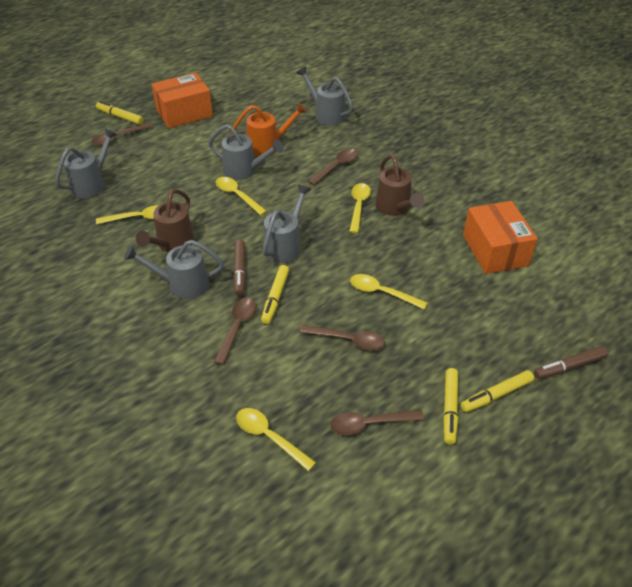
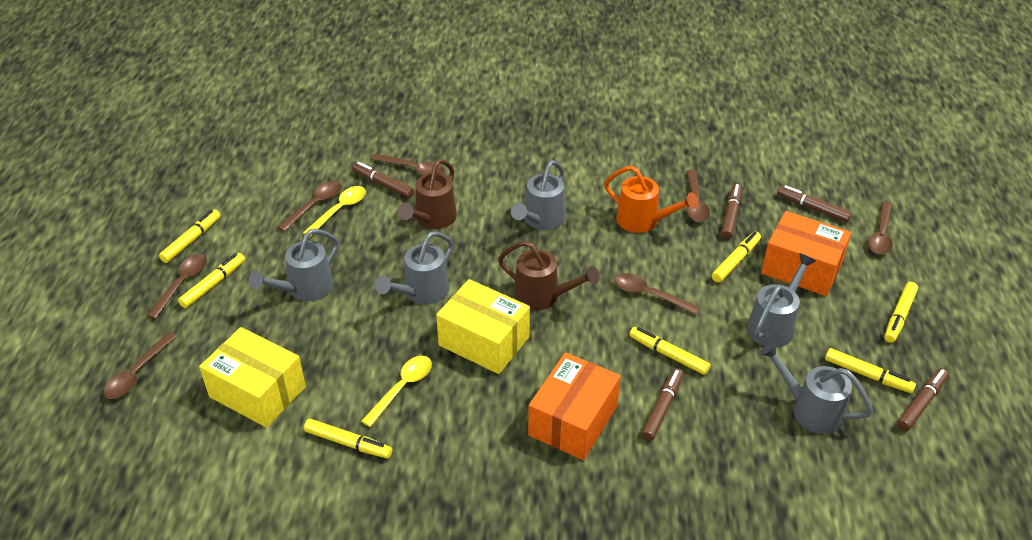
brown marker: [233,239,246,296] [534,346,608,379] = 2 -> [352,162,414,198] [641,368,683,441] [721,184,742,239] [777,185,852,222] [897,368,948,431] = 5
brown spoon: [91,123,153,146] [214,298,256,365] [300,325,385,350] [308,149,358,185] [330,410,424,435] = 5 -> [103,332,177,399] [147,254,207,319] [277,181,341,232] [371,154,445,175] [614,273,700,315] [686,170,710,222] [868,202,893,254] = 7
yellow box: none = 0 -> [199,327,306,428] [436,279,530,374] = 2
yellow marker: [96,101,144,125] [261,265,289,324] [443,368,458,445] [461,370,534,412] = 4 -> [159,210,220,263] [178,253,245,308] [304,419,392,459] [629,327,710,375] [712,232,761,283] [825,348,916,393] [884,282,918,343] = 7
yellow spoon: [96,205,159,224] [216,177,267,215] [236,408,316,471] [349,183,371,233] [350,274,427,310] = 5 -> [303,186,366,237] [361,356,432,427] = 2

